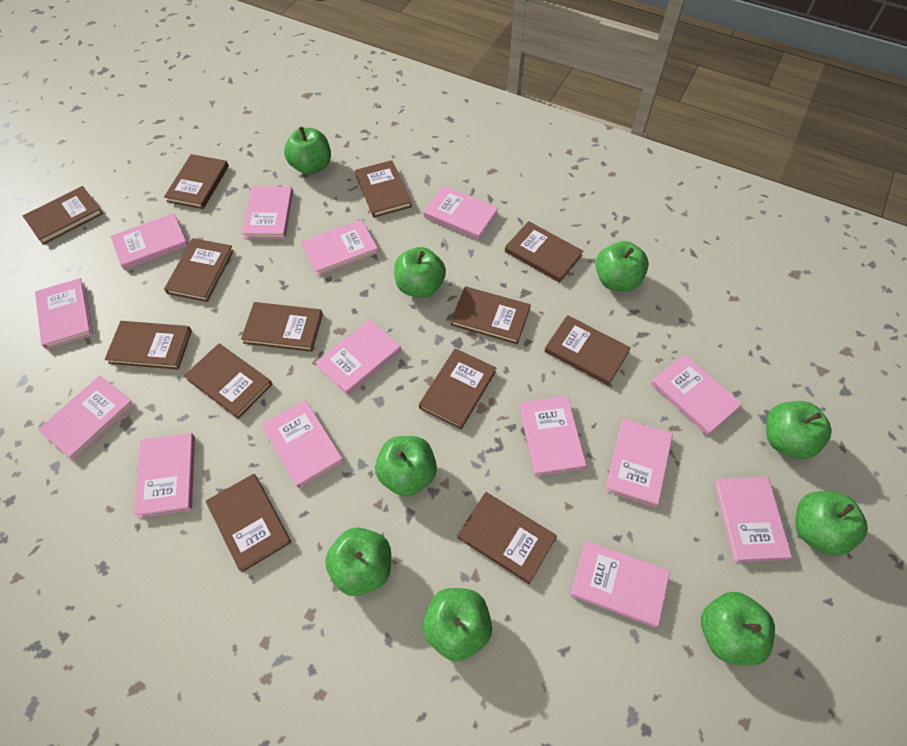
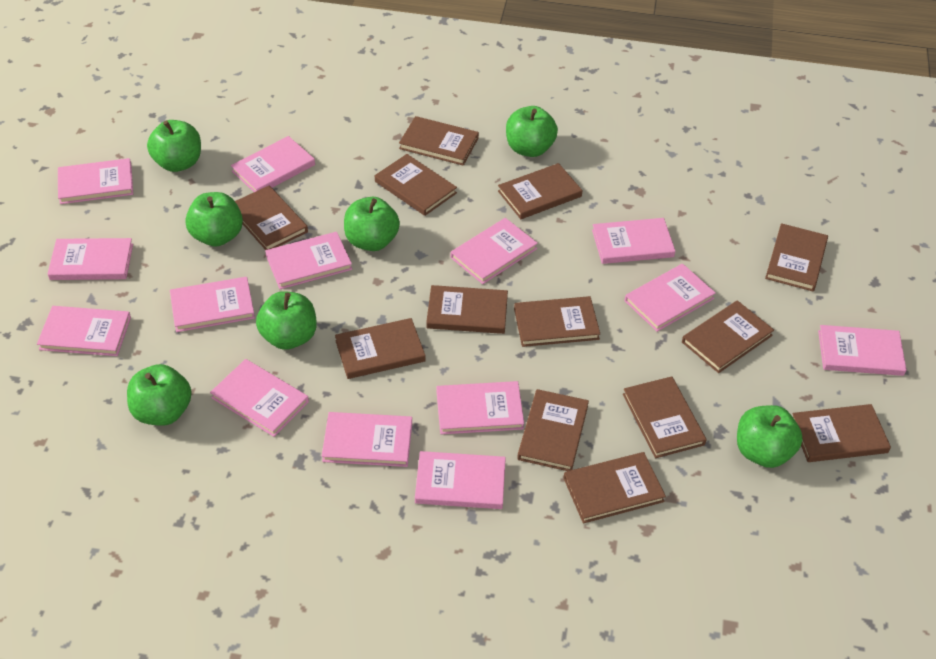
green apple: [284,126,331,175] [325,528,391,596] [375,436,437,497] [394,247,446,298] [423,588,492,662] [596,241,649,291] [701,592,775,666] [766,401,832,459] [795,491,868,556] = 9 -> [127,364,192,426] [147,120,201,172] [185,192,243,247] [256,291,317,350] [344,197,400,251] [506,106,558,157] [737,405,803,468] = 7

